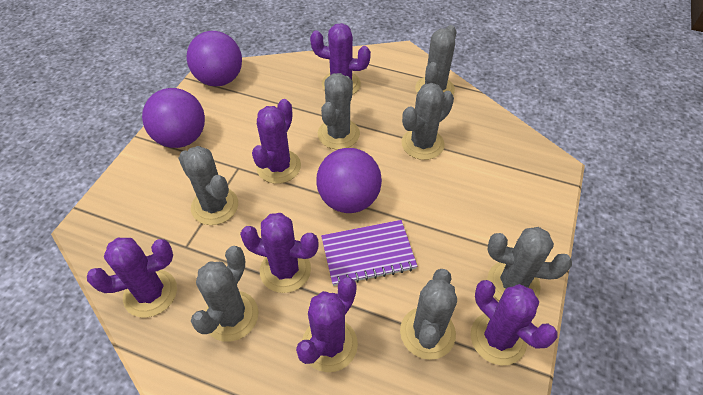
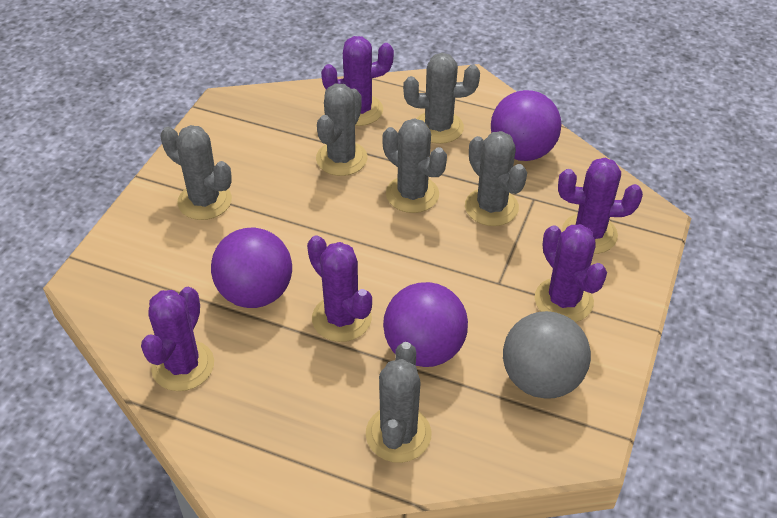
grey ball: none = 0 -> [503,311,591,399] = 1
grey cactus: [178,146,238,225] [191,246,258,342] [318,73,360,150] [400,269,457,360] [401,83,454,160] [415,25,456,95] [487,227,572,301] = 7 -> [161,125,232,220] [316,84,368,176] [366,342,431,463] [382,118,447,213] [403,53,480,144] [465,131,527,226] = 6
purple cactus: [87,238,177,317] [240,213,319,293] [252,99,301,184] [296,277,358,372] [310,23,371,95] [470,280,557,365] = 6 -> [141,287,214,391] [307,235,372,342] [321,36,394,126] [535,224,607,322] [558,158,643,254] = 5
purple notebook: [321,220,417,286] = 1 -> none = 0

